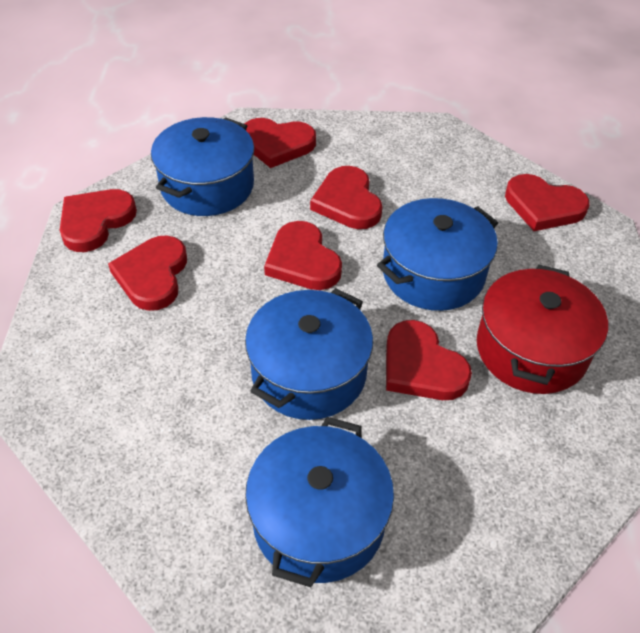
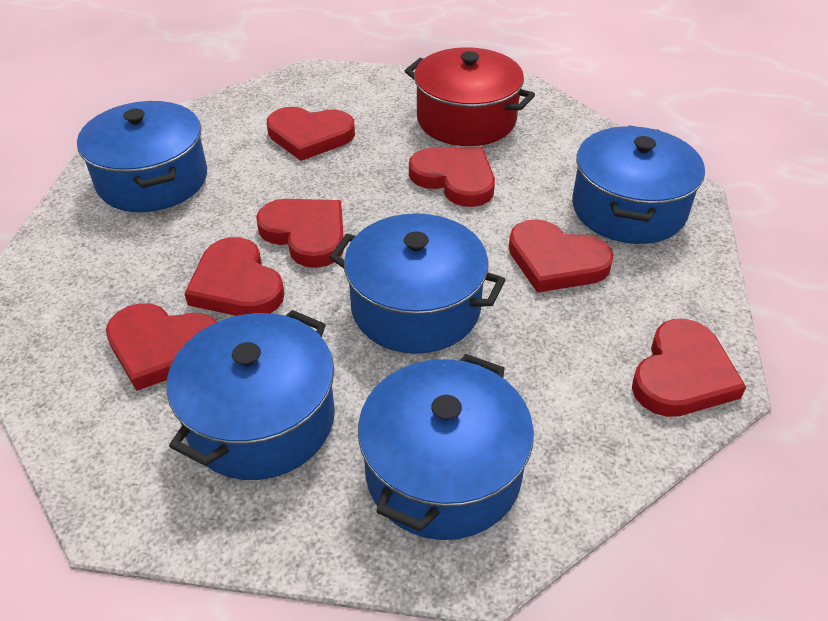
blue pot: [151,117,254,216] [245,288,373,420] [245,417,394,587] [377,198,498,311] = 4 -> [77,101,207,212] [167,310,335,480] [330,213,505,354] [358,354,534,540] [572,126,705,244] = 5

